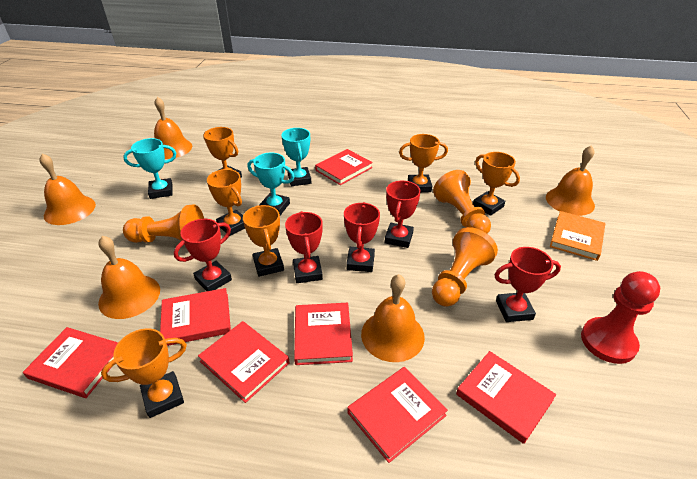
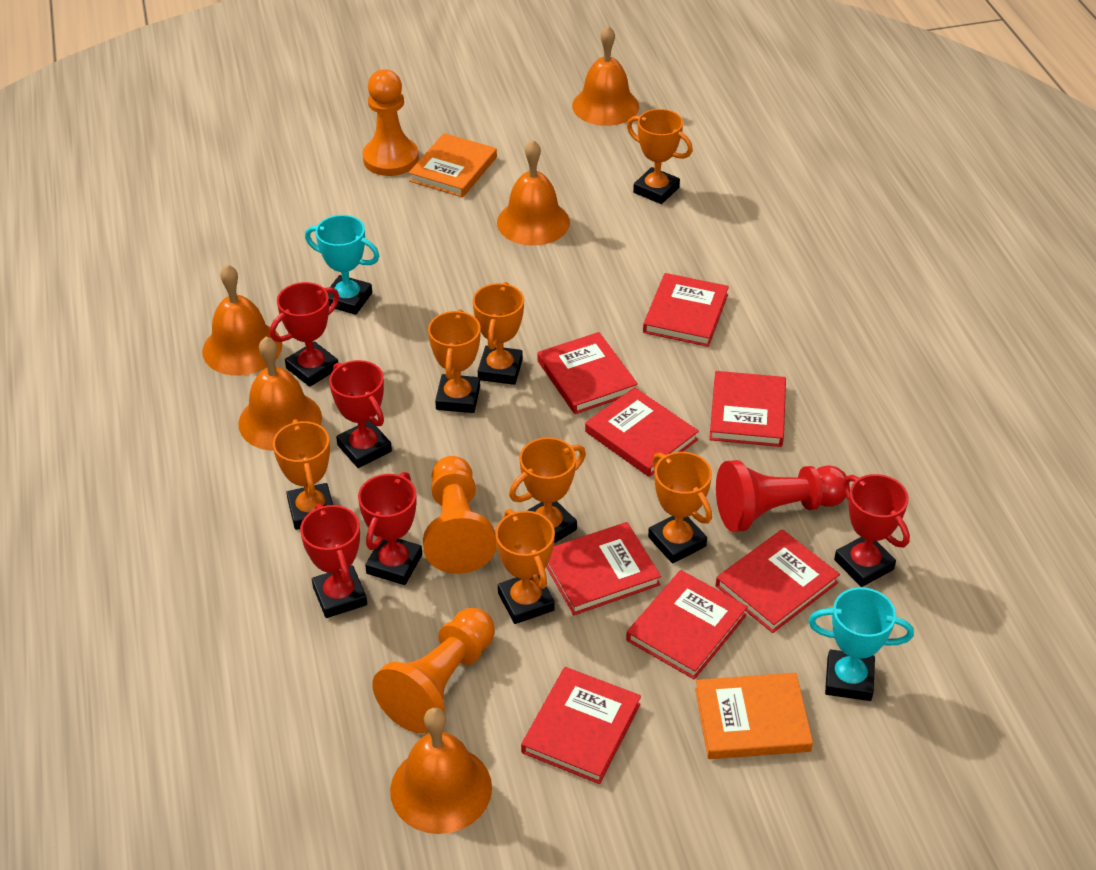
orange book: [550,211,605,261] = 1 -> [409,133,497,197] [695,673,813,759] = 2
orange trophy: [101,328,187,418] [203,127,242,178] [207,169,245,236] [243,205,284,277] [399,134,448,192] [473,152,520,216] = 6 -> [273,419,333,530] [428,309,481,413] [473,282,524,385] [495,509,555,624] [509,437,586,543] [627,109,693,204] [648,452,712,564] = 7
red book: [23,327,118,398] [160,288,231,346] [198,321,289,403] [294,303,353,365] [315,149,373,185] [348,367,448,463] [456,351,556,444] = 7 -> [521,667,641,784] [538,332,638,414] [546,522,661,615] [585,387,699,477] [626,570,748,680] [643,273,729,347] [709,371,786,447] [716,529,840,633] = 8
turquoise trophy: [123,138,176,199] [248,153,295,215] [281,128,311,186] = 3 -> [305,215,380,315] [808,587,914,701] = 2

